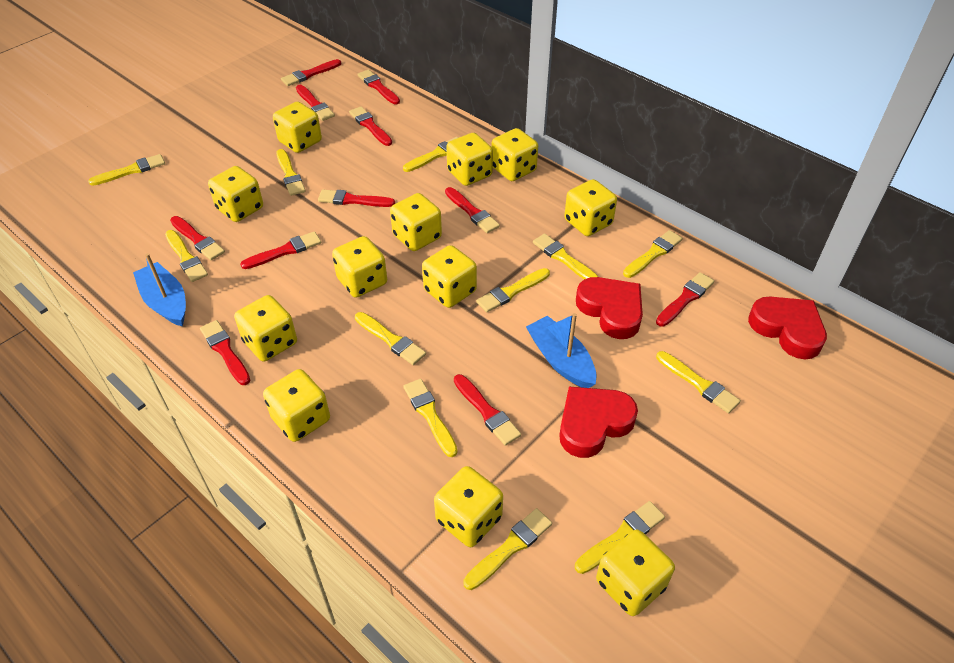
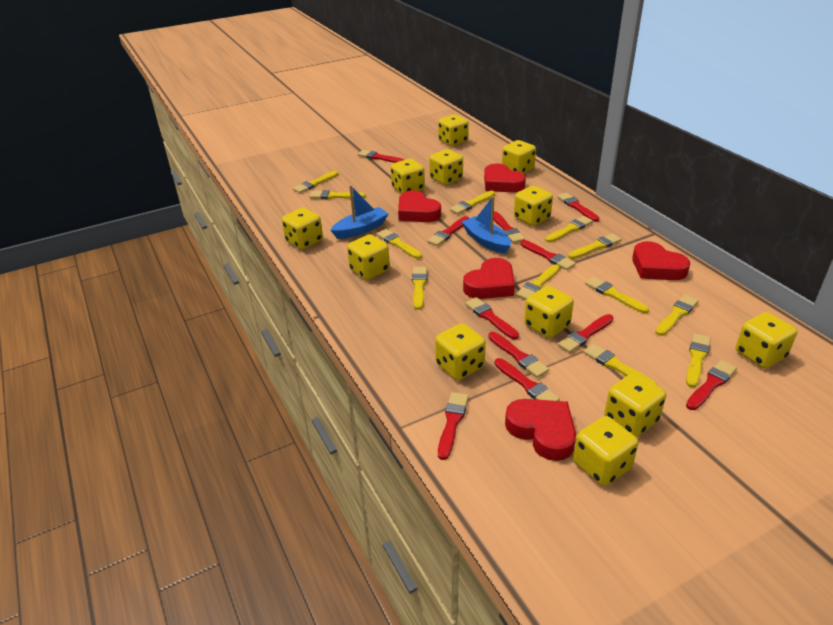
red heart: [559,387,638,458] [576,277,643,339] [748,296,827,359] = 3 -> [398,190,441,222] [463,258,515,299] [484,163,526,193] [505,399,576,461] [632,241,690,280] = 5

